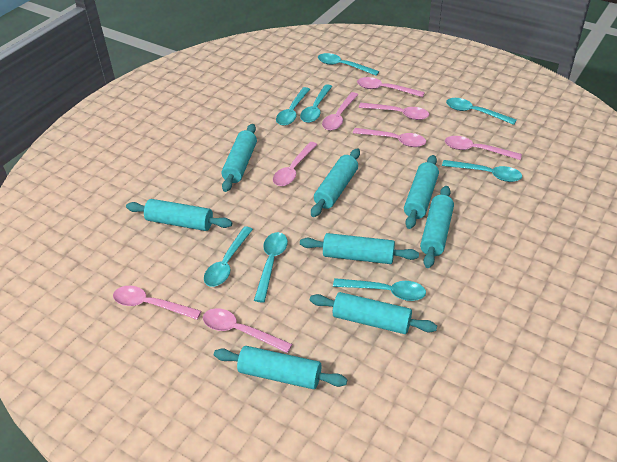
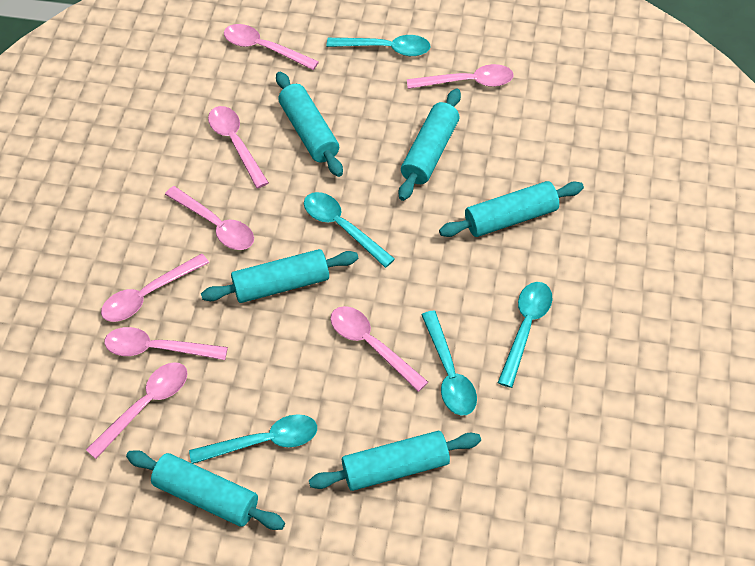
turquoise rolling pin: [126,199,232,231] [214,346,347,389] [222,124,257,192] [300,233,419,264] [310,292,437,334] [311,148,360,217] [404,155,439,229] [420,186,454,268] = 8 -> [126,450,285,530] [201,249,358,303] [276,72,343,177] [309,431,481,491] [399,89,461,201] [439,181,584,237] = 6
turquoise spoon: [204,226,253,287] [254,232,288,303] [276,87,310,126] [300,84,332,123] [318,53,380,76] [333,278,426,301] [442,160,522,182] [446,98,517,125] = 8 -> [189,414,317,464] [304,192,395,268] [326,35,431,56] [421,311,477,415] [498,282,553,388] = 5

